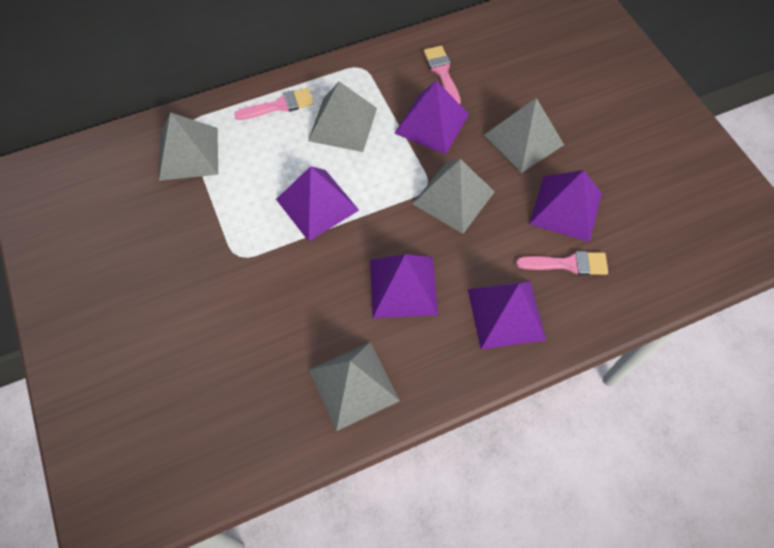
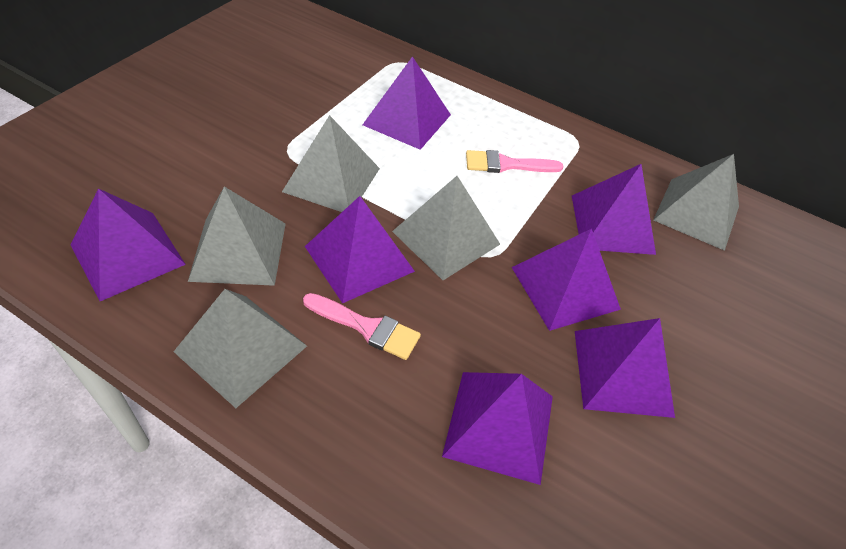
pink brush: [234,88,314,120] [424,46,461,104] [516,251,608,275] = 3 -> [303,293,421,360] [466,150,563,173] = 2
purple pyramid: [276,166,359,241] [370,254,438,318] [394,81,469,155] [468,281,546,349] [529,170,602,242] = 5 -> [71,188,186,301] [305,196,415,303] [362,56,451,150] [442,372,553,485] [512,229,621,331] [572,164,656,255] [575,318,675,418] = 7

